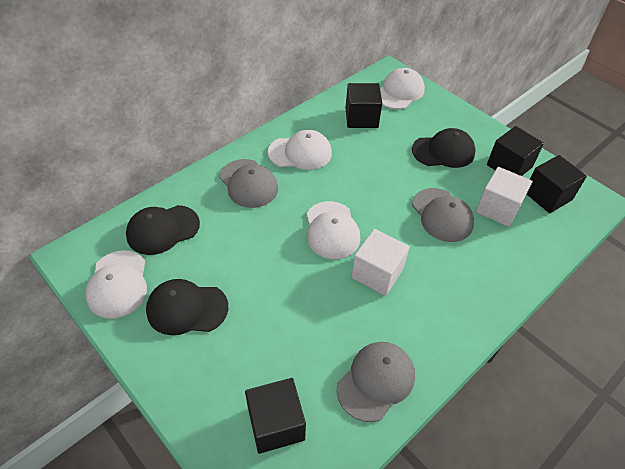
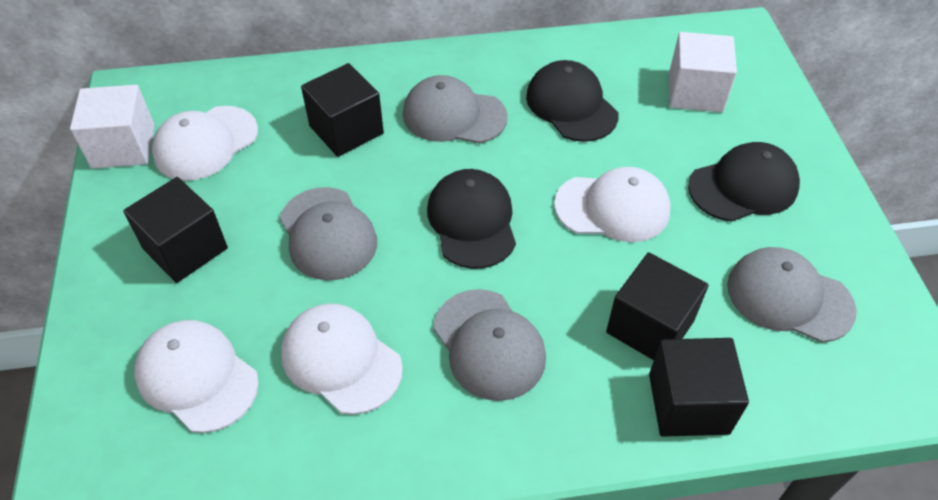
grey cap: [219,159,278,208] [337,342,415,422] [412,188,474,242] = 3 -> [280,187,377,281] [403,75,508,144] [434,289,546,401] [727,247,857,343] = 4

